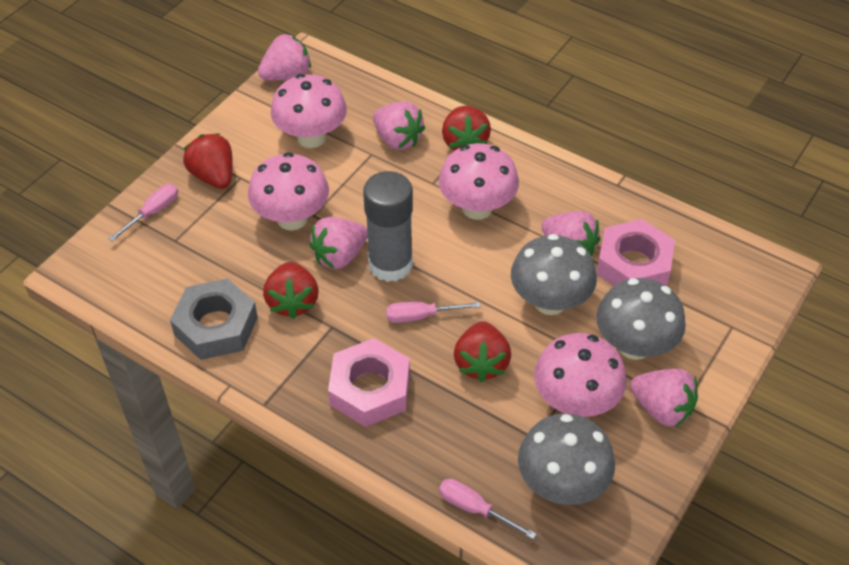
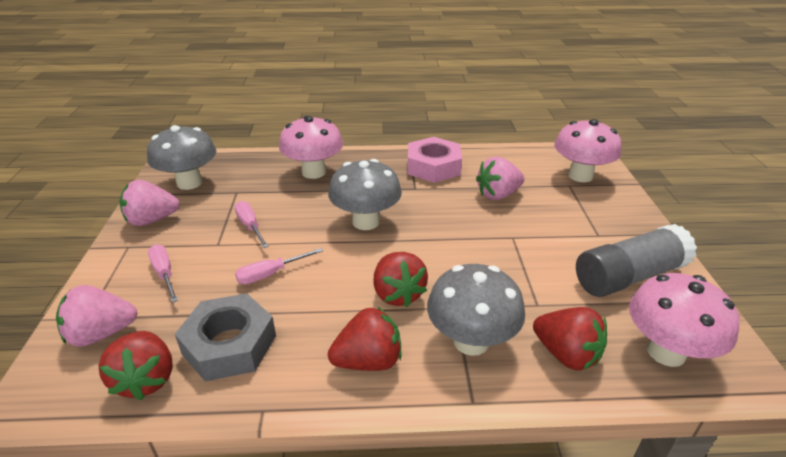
pink mushroom: [248,152,329,230] [271,74,347,148] [439,143,519,220] [534,333,627,417] = 4 -> [279,116,343,179] [554,119,621,182] [629,273,739,367] = 3
pink nut: [328,338,410,427] [596,219,675,286] = 2 -> [408,137,462,183] = 1
pink strawberry: [258,34,311,81] [309,217,368,269] [373,101,425,150] [542,211,600,256] [630,369,698,427] = 5 -> [56,285,138,347] [119,180,180,226] [476,157,525,200] = 3

